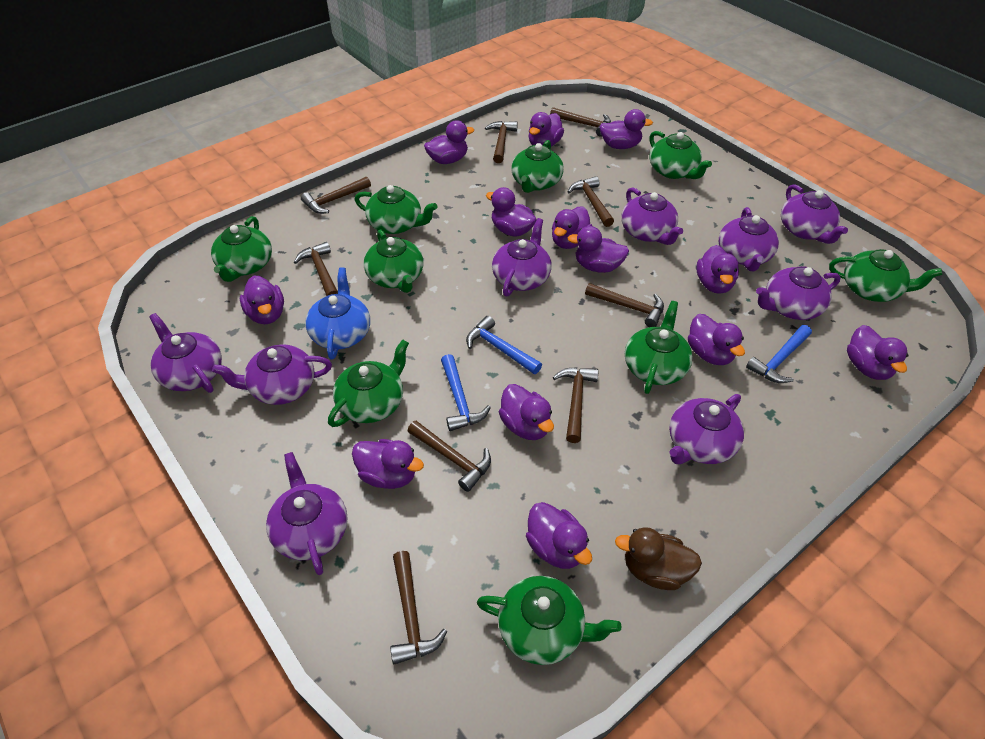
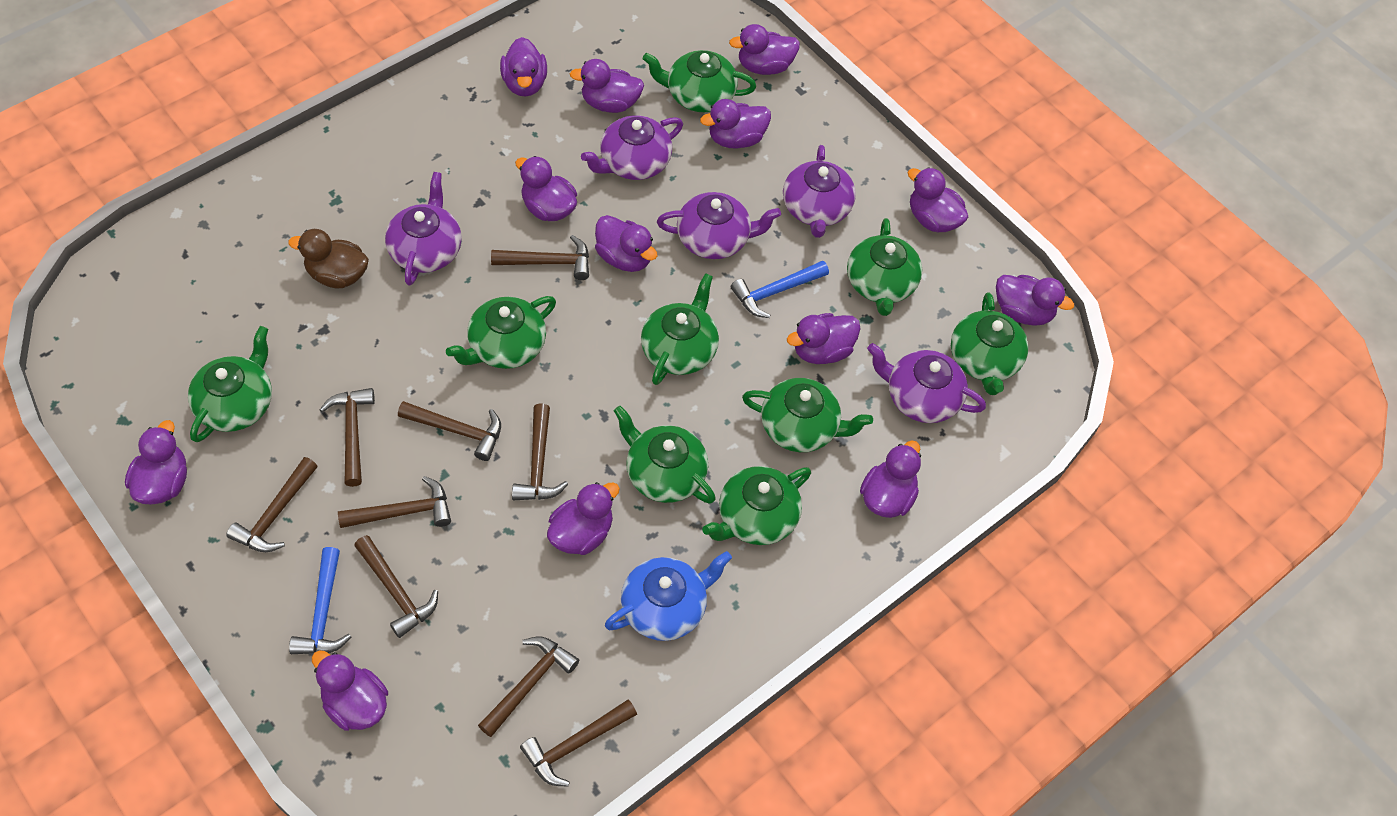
blue hammer: [441,354,491,431] [466,316,542,374] [746,325,812,383] = 3 -> [289,547,351,654] [731,261,829,318] = 2
purple teapot: [149,313,222,393] [212,344,332,405] [266,452,347,575] [492,218,552,296] [621,187,683,245] [669,394,744,464] [719,207,779,271] [756,266,840,320] [781,184,848,244] = 9 -> [385,172,462,286] [581,115,683,180] [657,192,781,259] [783,145,856,238] [867,343,986,423] = 5

